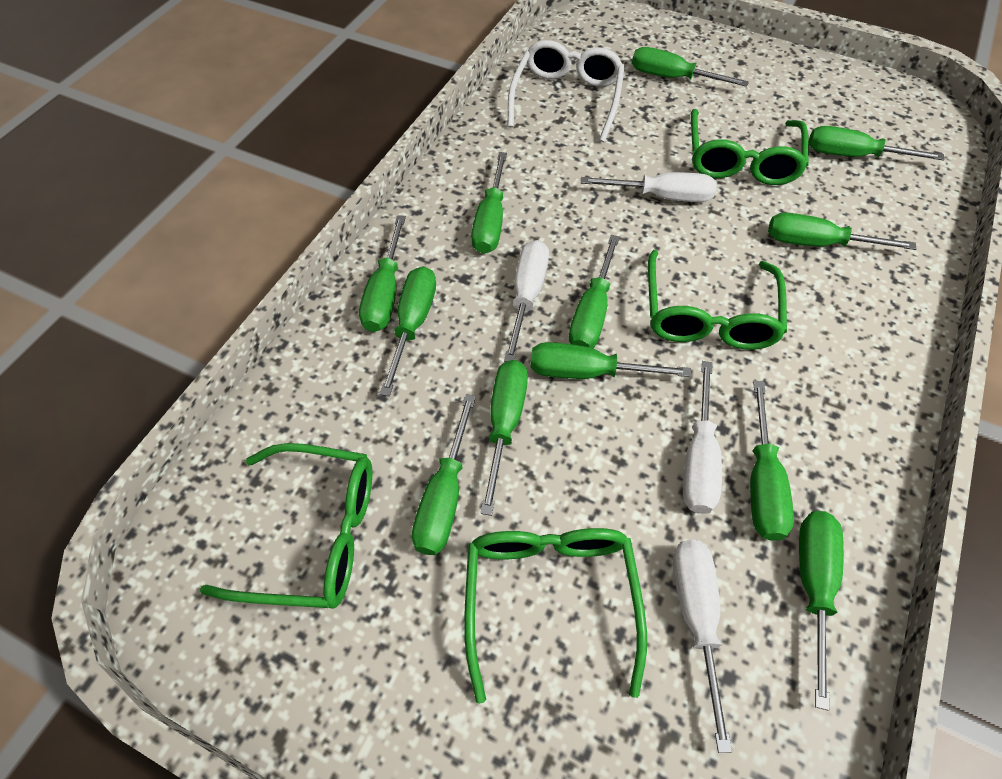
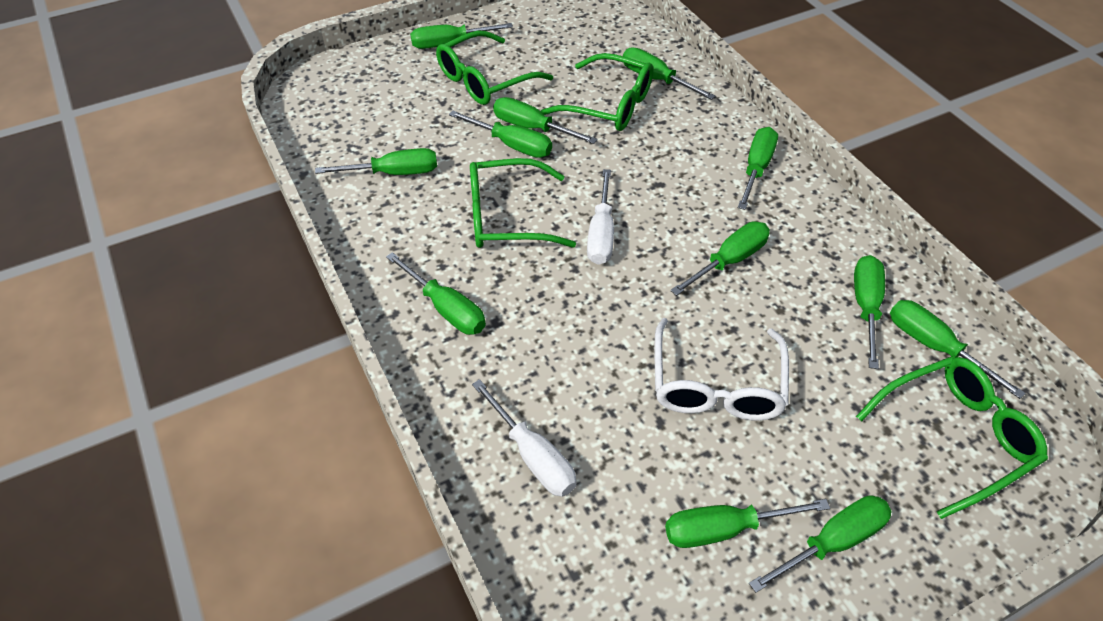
white screwdriver: [504,240,549,362] [581,172,717,202] [673,540,732,753] [683,361,722,514] = 4 -> [472,379,576,497] [587,169,614,265] = 2

